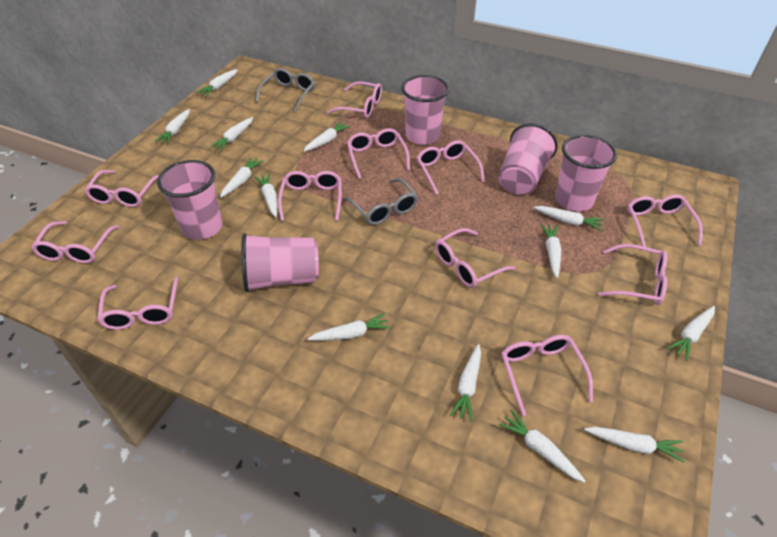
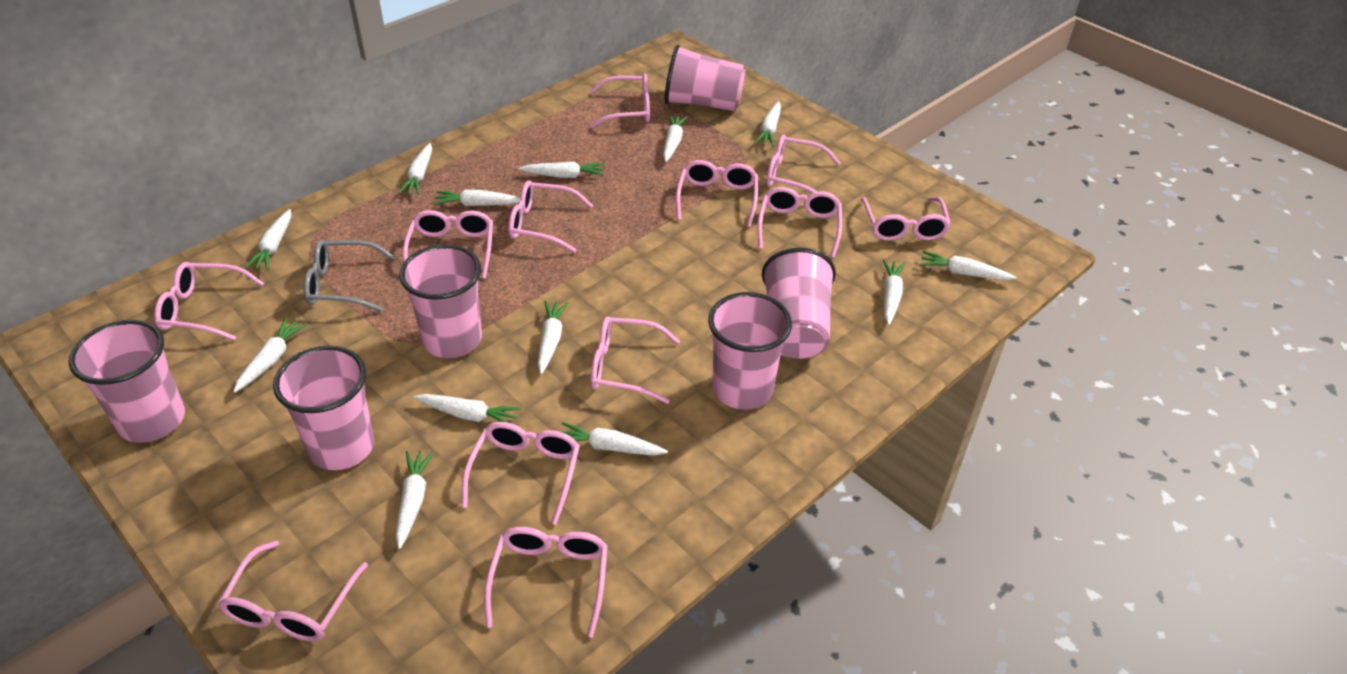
grey glasses: [256,68,315,112] [345,178,418,225] = 2 -> [304,240,396,312] = 1
pink cup: [157,160,222,240] [242,233,319,292] [401,75,449,145] [498,124,558,195] [555,135,617,212] = 5 -> [69,320,185,443] [273,346,375,470] [399,244,482,358] [665,45,746,111] [708,292,792,410] [762,248,836,359] = 6
pink glasses: [31,221,119,263] [85,170,159,207] [97,277,178,330] [278,171,342,221] [327,82,382,118] [347,128,410,179] [417,140,485,195] [435,228,515,288] [501,335,593,416] [598,244,667,305] [627,194,703,247] = 11 -> [154,262,264,341] [218,541,368,642] [403,210,493,278] [462,422,580,525] [484,527,608,637] [509,181,593,253] [590,74,650,128] [591,317,680,404] [676,160,758,227] [757,187,842,258] [766,135,840,193] [861,197,951,241] = 12

